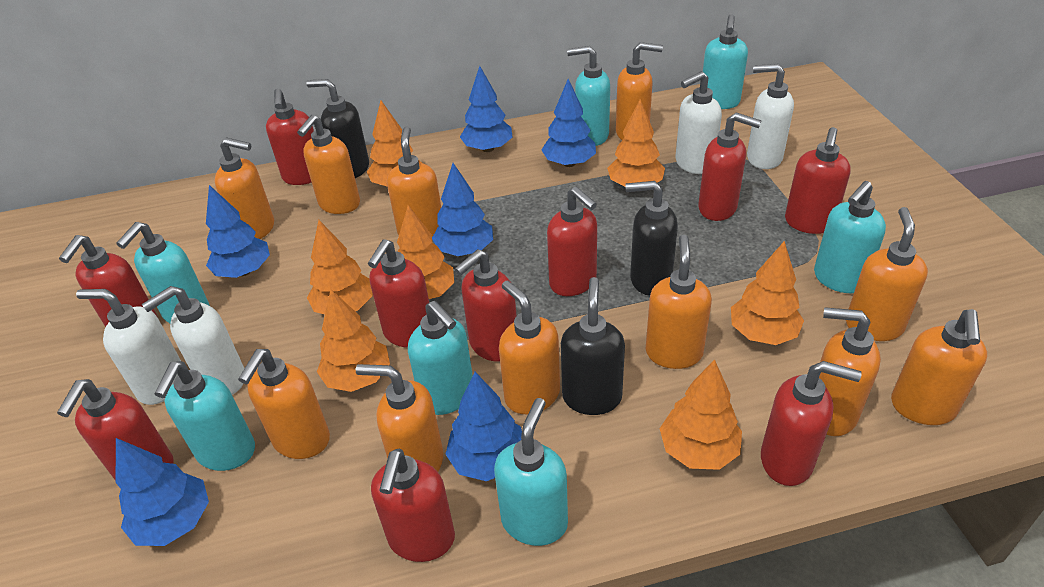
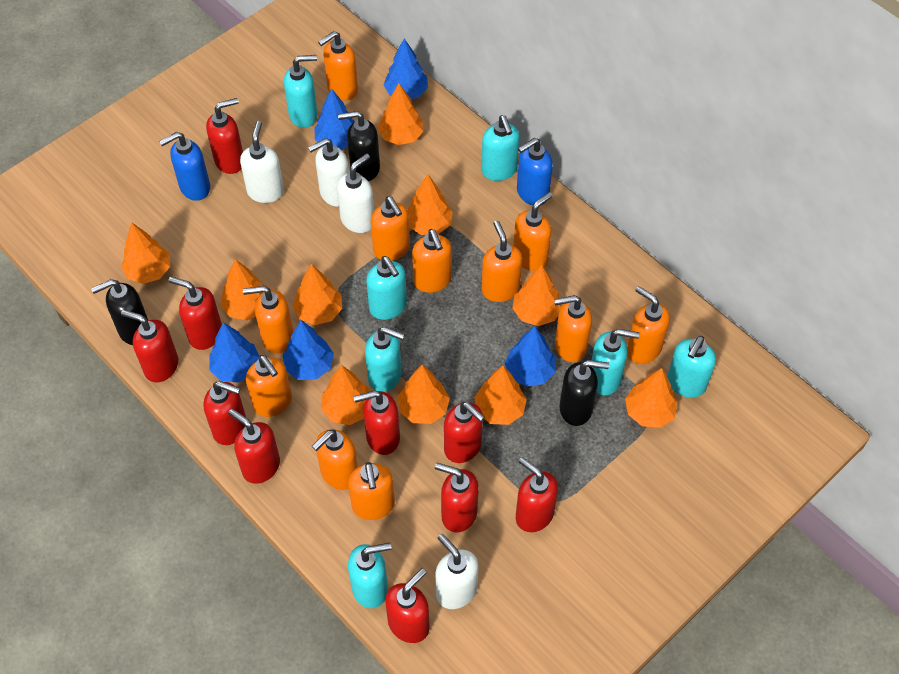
blue soap dispenser: none = 0 -> [159,132,210,201] [517,138,553,205] = 2
blue tree: [116,438,209,546] [206,185,270,278] [432,163,493,256] [445,372,522,481] [460,66,512,152] [542,79,596,167] = 6 -> [210,322,259,382] [283,320,334,380] [314,89,354,150] [384,38,428,99] [505,326,556,387] = 5
orange tree: [307,220,373,315] [317,289,390,392] [367,101,422,186] [397,205,454,299] [607,99,665,187] [659,359,742,470] [731,241,804,345] = 7 -> [121,222,170,284] [220,259,267,320] [292,264,342,325] [321,365,370,425] [378,83,424,145] [398,365,450,424] [407,174,453,235] [474,366,527,425] [512,265,562,326] [625,368,678,428] = 10

